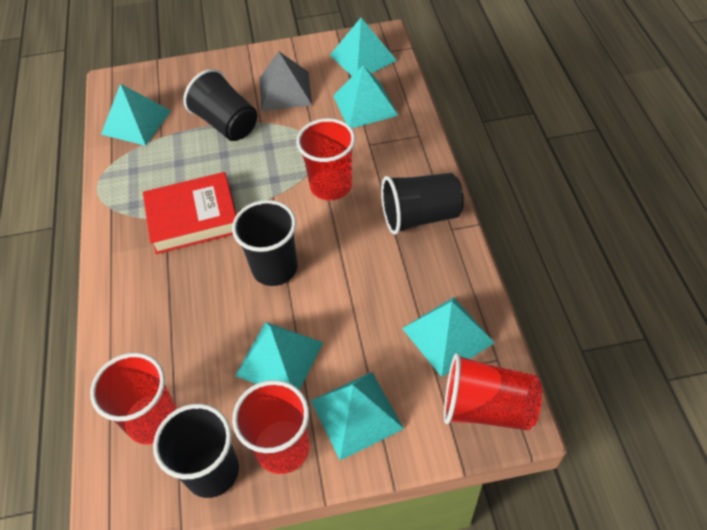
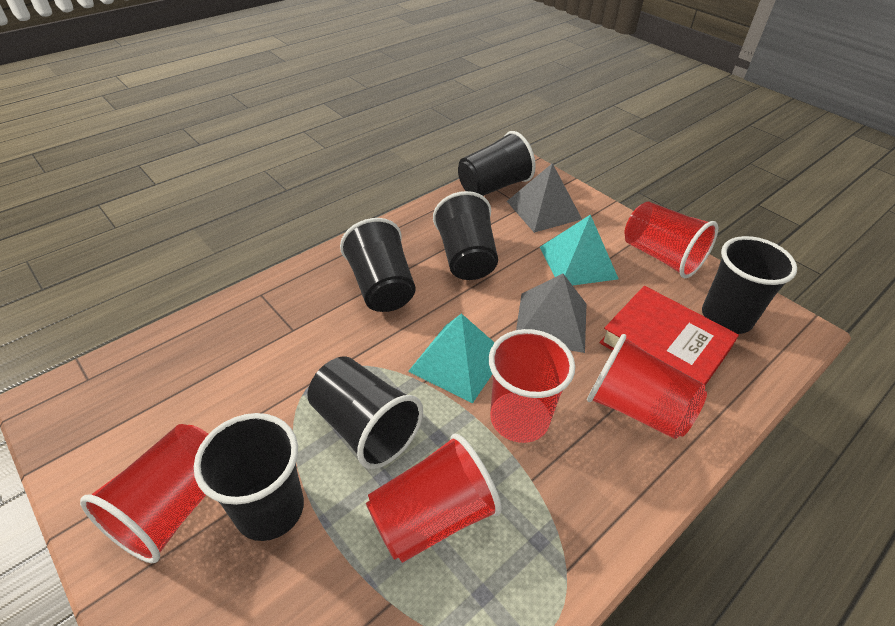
black cup: [153,404,239,498] [183,69,257,141] [232,200,297,286] [381,173,464,235] = 4 -> [194,413,304,541] [308,357,423,469] [340,218,415,312] [433,191,498,280] [458,131,536,196] [702,236,797,334] = 6
grey pyramid: [260,51,312,111] = 1 -> [507,163,582,233] [516,274,587,353] = 2
red cup: [90,353,177,444] [232,380,310,474] [296,118,355,200] [444,353,542,431] = 4 -> [80,424,209,563] [366,433,502,563] [489,329,575,443] [587,334,707,439] [624,202,718,278] = 5
turquoise pyramid: [101,84,171,146] [235,322,323,390] [311,372,404,460] [330,18,397,76] [333,66,398,128] [402,297,495,377] = 6 -> [408,313,495,404] [540,214,619,285] = 2

